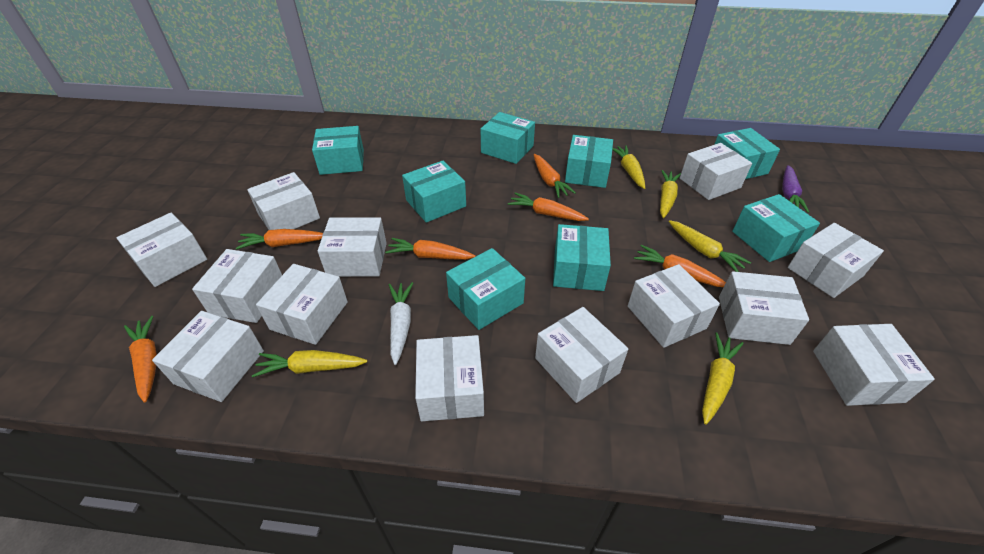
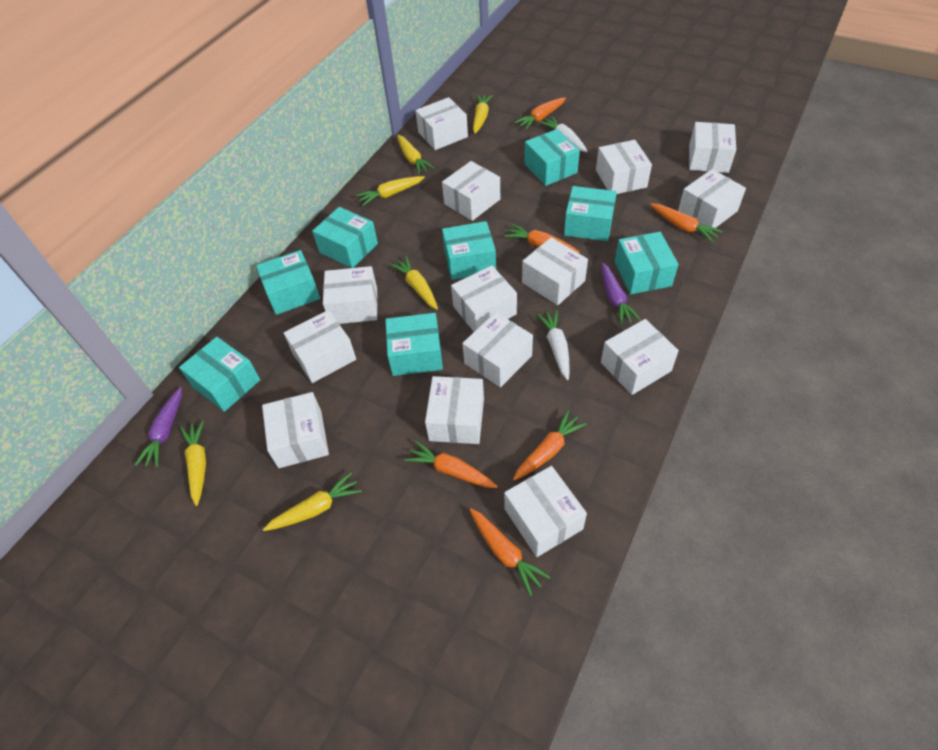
purple carrot: [782,165,809,213] = 1 -> [135,387,182,467] [601,263,641,325] = 2
white box: [116,213,207,287] [152,311,264,402] [192,249,282,323] [247,172,320,230] [256,264,348,345] [318,217,387,277] [415,335,484,421] [535,307,628,403] [628,264,720,348] [680,143,752,200] [719,271,809,345] [788,223,884,298] [813,324,935,406] = 13 -> [262,392,329,468] [284,310,356,383] [323,266,377,324] [415,97,468,150] [425,376,484,444] [442,161,500,221] [451,265,517,332] [462,312,533,388] [504,466,587,557] [522,237,588,305] [596,140,652,194] [601,319,679,395] [678,169,746,228] [689,122,736,173] = 14
white carrot: [389,282,413,365] = 1 -> [536,310,570,380] [538,116,588,152] = 2
yellow carrot: [252,350,367,377] [612,145,645,189] [660,170,681,218] [669,220,751,272] [702,332,744,425] = 5 -> [180,420,206,506] [263,472,362,531] [356,176,425,206] [389,256,438,310] [397,135,434,175] [473,94,493,134] = 6

